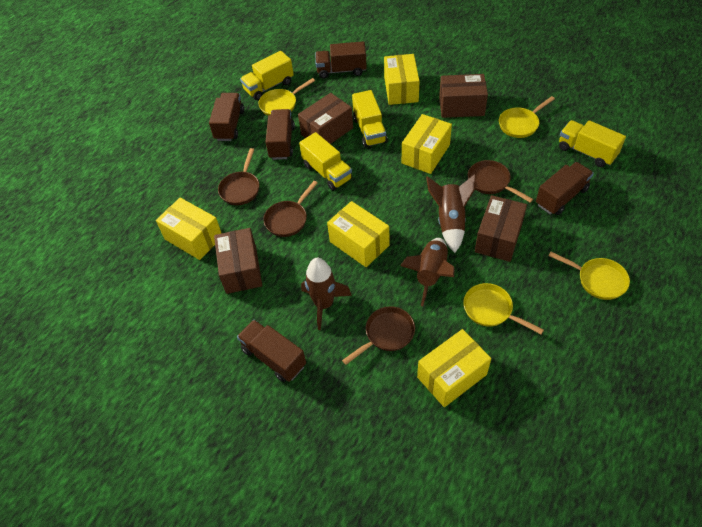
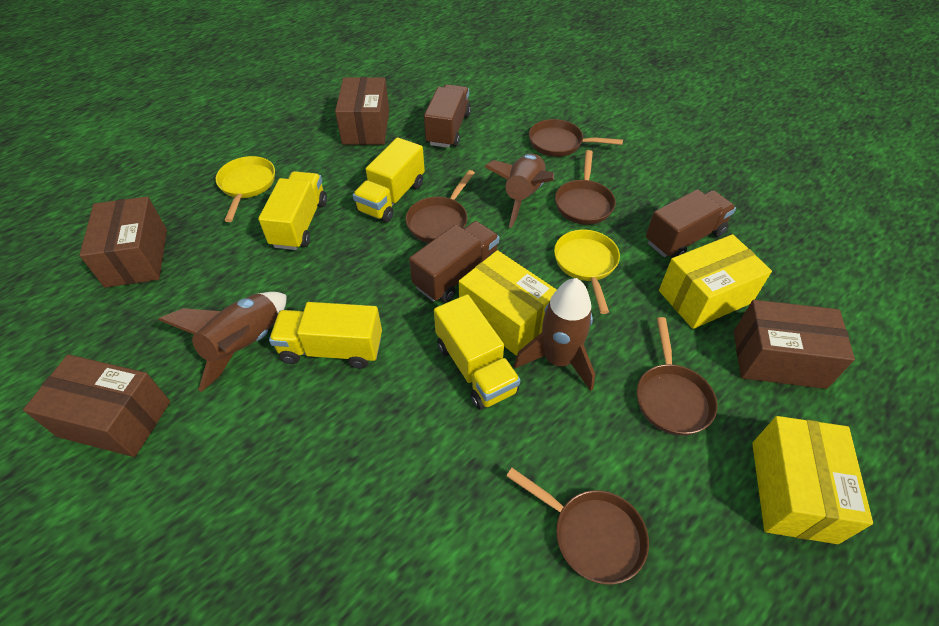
brown pan: [218,148,259,205] [263,181,317,237] [342,306,415,365] [468,160,533,203] = 4 -> [405,170,475,243] [506,468,649,584] [529,119,623,157] [555,150,616,225] [637,317,718,436] = 5
brown truck: [209,93,244,141] [237,320,306,382] [265,109,295,160] [315,41,367,79] [536,162,594,215] = 5 -> [409,221,500,302] [424,84,471,148] [646,189,736,258] = 3
yellow box: [156,198,222,260] [327,201,390,267] [384,54,419,105] [402,114,452,174] [417,329,491,407] = 5 -> [459,250,557,356] [659,234,772,329] [752,416,873,544] = 3
yellow pan: [259,78,315,116] [463,283,544,334] [499,96,555,138] [548,251,630,300] = 4 -> [216,156,275,222] [554,230,620,314] = 2

